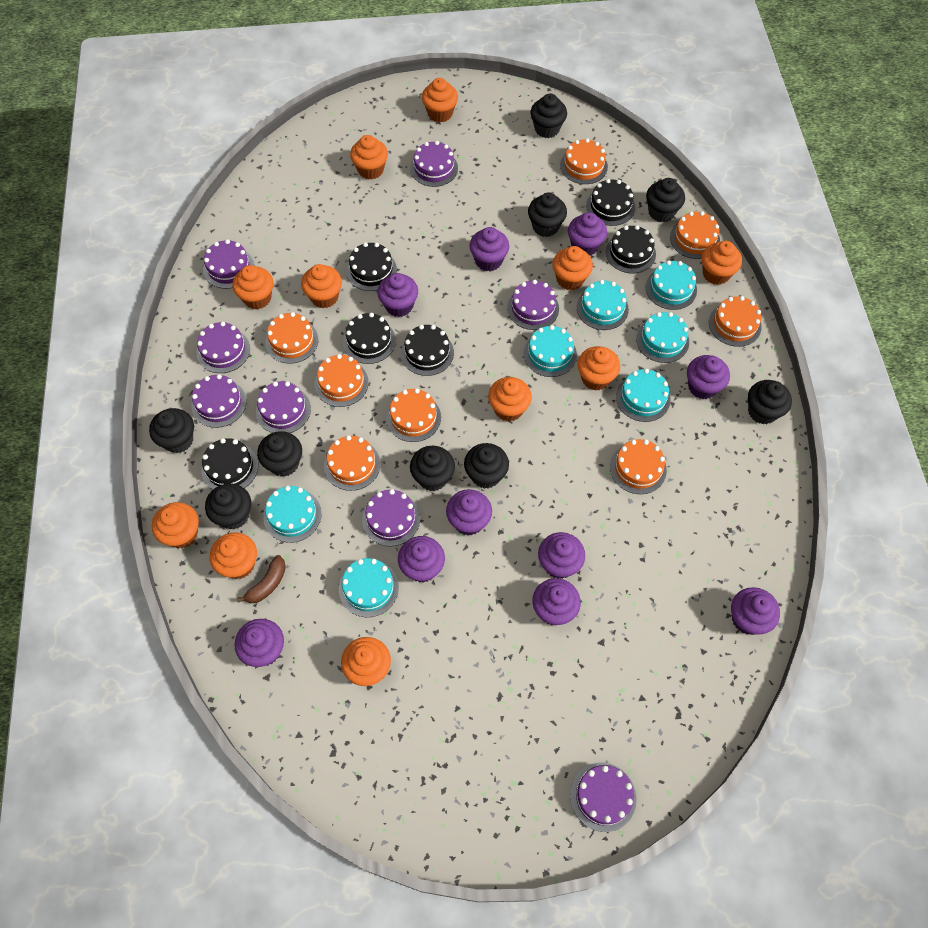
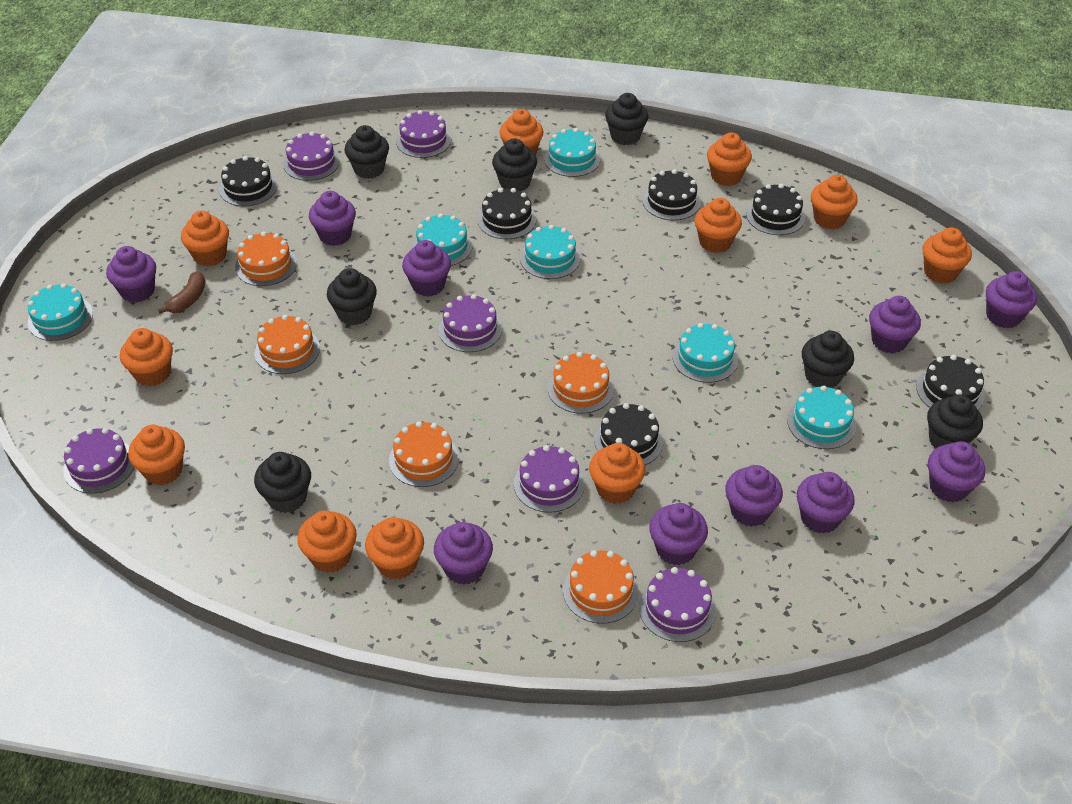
black cupcake: [149,408,194,453] [205,483,251,529] [257,431,302,477] [410,446,455,491] [464,443,509,489] [528,192,567,237] [530,93,567,138] [646,178,685,222] [748,380,792,424] = 9 -> [254,452,311,513] [327,268,377,325] [344,125,389,179] [492,138,537,191] [605,93,648,145] [802,331,854,388] [927,395,983,449] = 7
orange cake: [265,312,318,364] [314,354,369,407] [324,435,380,491] [386,389,441,442] [560,138,608,184] [610,439,667,494] [670,211,720,259] [709,296,762,347] = 8 -> [235,232,297,286] [255,315,320,374] [389,421,459,487] [548,352,614,414] [563,550,639,624] = 5
purple cake: [191,374,247,428] [197,322,250,373] [203,239,254,289] [256,381,311,433] [362,489,420,546] [410,141,458,187] [507,280,559,330] [570,763,637,832] = 8 -> [63,428,134,493] [283,132,340,181] [396,110,451,158] [438,294,502,352] [514,445,585,513] [639,567,716,642] = 6
turquoise cake: [263,486,322,543] [339,558,399,617] [524,325,577,377] [577,280,629,330] [616,369,671,422] [636,312,689,363] [646,260,697,310] = 7 -> [28,283,93,341] [412,213,472,266] [520,225,580,279] [544,128,600,177] [673,323,738,383] [787,385,856,449] = 6

